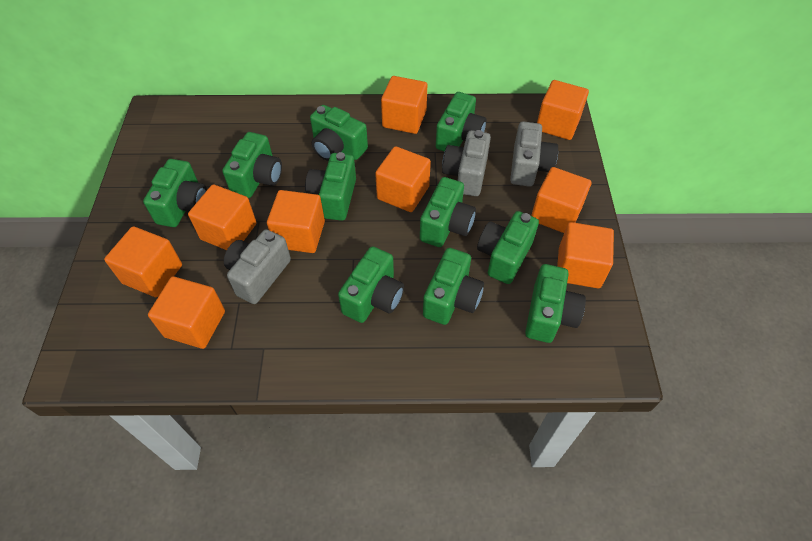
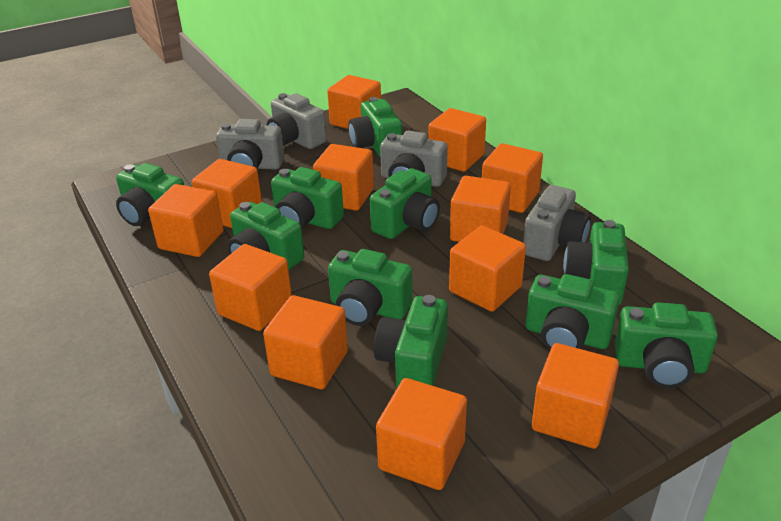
grey camera: [224,229,291,304] [442,130,491,196] [510,121,558,187] = 3 -> [216,119,284,170] [267,93,327,149] [380,130,448,187] [523,185,591,261] = 4
orange cube: [104,226,182,297] [148,276,225,349] [188,184,256,250] [267,190,325,253] [375,146,431,212] [381,76,427,134] [531,167,592,233] [537,80,589,140] [557,222,614,288] = 9 -> [148,184,223,257] [192,159,262,228] [209,244,292,331] [263,295,348,389] [313,144,374,211] [327,75,381,129] [376,378,467,490] [428,108,486,172] [449,226,526,312] [450,176,511,242] [482,143,543,213] [532,343,619,449] = 12

